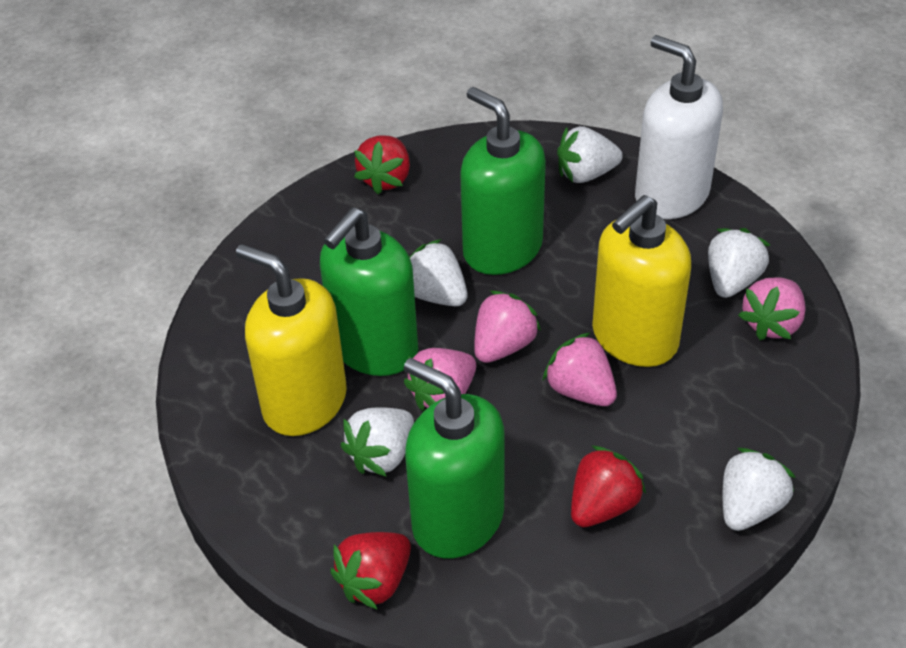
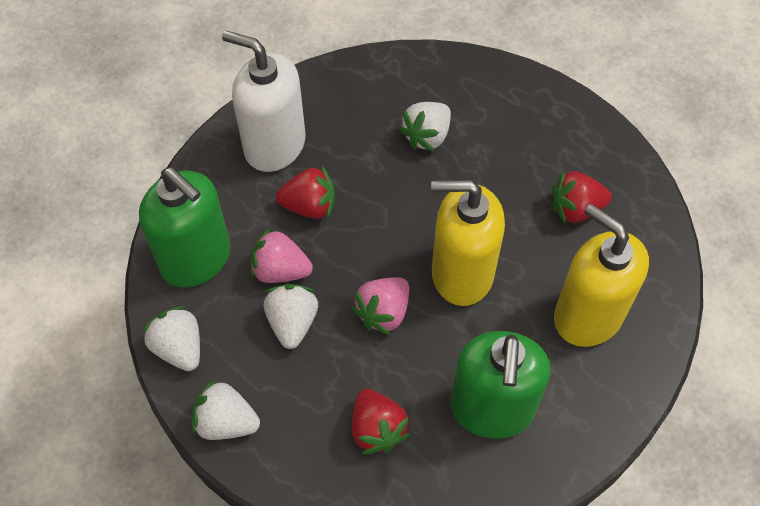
green soap dispenser: [320,207,418,376] [404,358,505,559] [460,87,546,275] = 3 -> [139,168,230,288] [451,331,551,439] = 2
pink strawberry: [404,348,476,411] [474,291,541,363] [543,332,617,406] [738,278,806,340] = 4 -> [250,227,313,283] [352,277,409,335] = 2
white strawberry: [341,407,414,477] [409,239,468,306] [557,126,623,183] [708,228,770,298] [722,448,796,531] = 5 -> [142,306,200,371] [192,379,260,440] [264,284,318,349] [399,102,451,152] = 4

